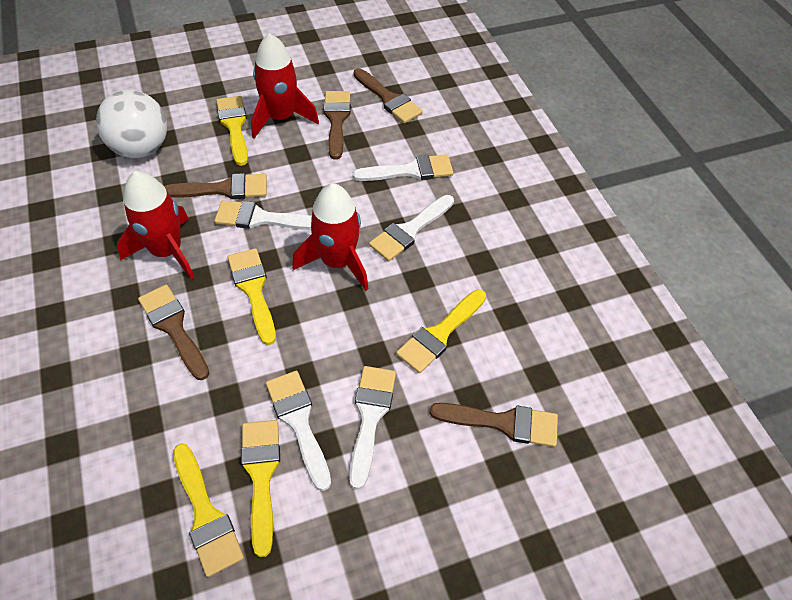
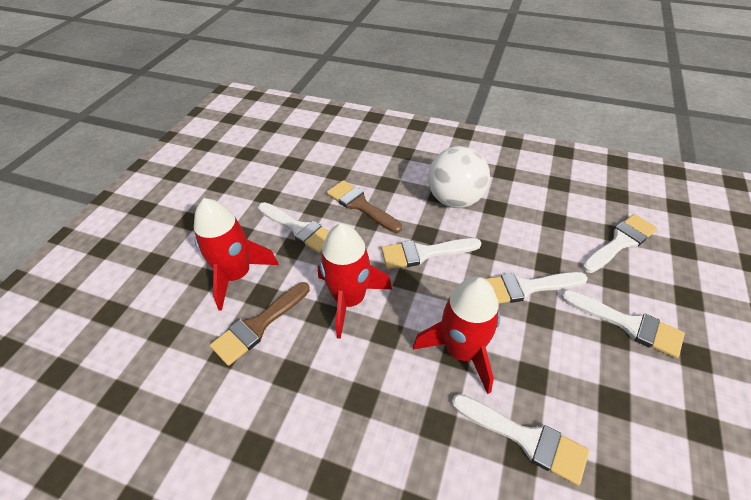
brown brush: [138,284,209,380] [164,173,267,199] [324,91,351,160] [353,68,423,123] [430,403,558,447] = 5 -> [210,282,310,366] [327,180,402,233] = 2
white brush: [214,200,312,230] [266,371,331,491] [349,366,396,490] [353,154,453,181] [369,195,454,261] = 5 -> [258,202,329,253] [381,238,481,269] [452,394,589,486] [486,272,588,304] [561,290,685,358] [582,214,657,273] = 6
yellow brush: [173,443,244,577] [216,96,248,166] [228,248,276,345] [241,420,280,557] [396,289,486,373] = 5 -> none = 0

